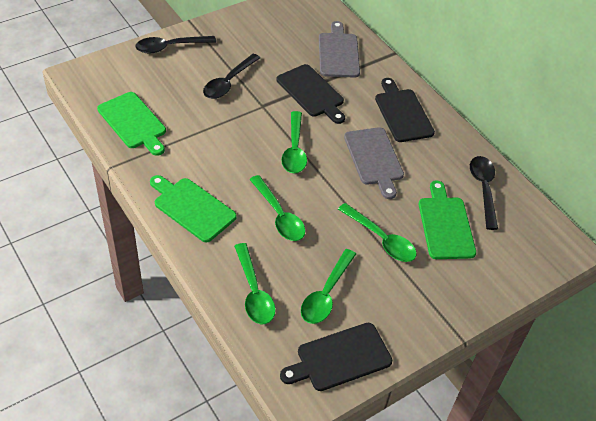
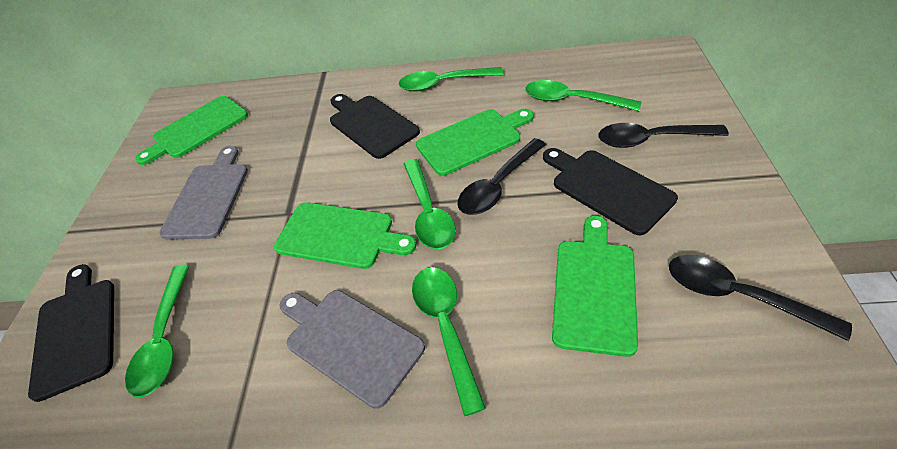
green cutting board: [97,92,166,156] [150,175,237,242] [419,180,476,259] = 3 -> [135,96,248,165] [274,202,416,269] [416,109,534,176] [552,216,638,357] = 4

